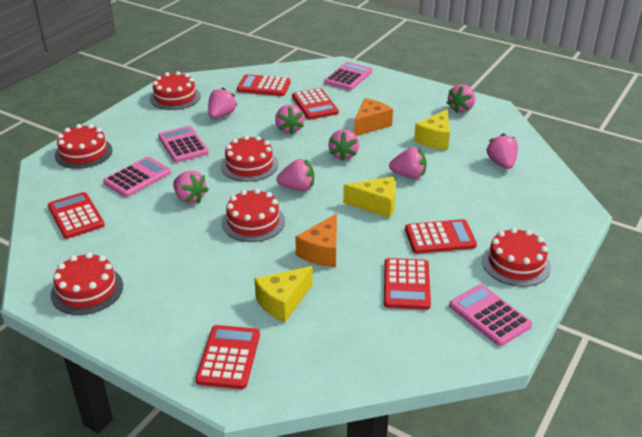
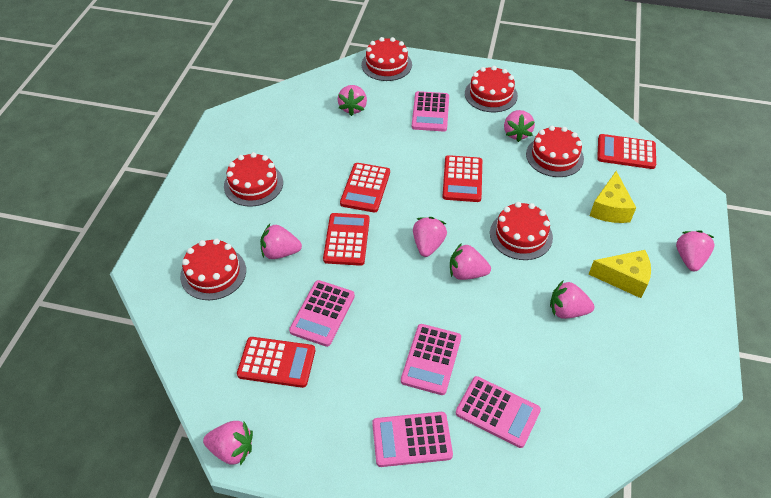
orange cheese: [295,213,337,267] [354,98,393,136] = 2 -> none = 0
pink calculator: [103,157,171,197] [158,126,209,163] [324,62,372,90] [449,284,532,346] = 4 -> [289,280,355,347] [372,412,453,467] [401,324,461,395] [412,91,449,132] [456,376,541,448] = 5
red calculator: [48,192,105,239] [195,325,260,389] [237,74,291,96] [292,88,339,120] [384,258,431,310] [405,219,477,254] = 6 -> [237,337,315,388] [323,213,370,266] [340,163,390,212] [442,155,482,202] [597,134,656,169] = 5
yellow cheese: [254,266,313,322] [343,177,396,218] [414,109,450,150] = 3 -> [589,250,651,298] [590,171,636,223] = 2

